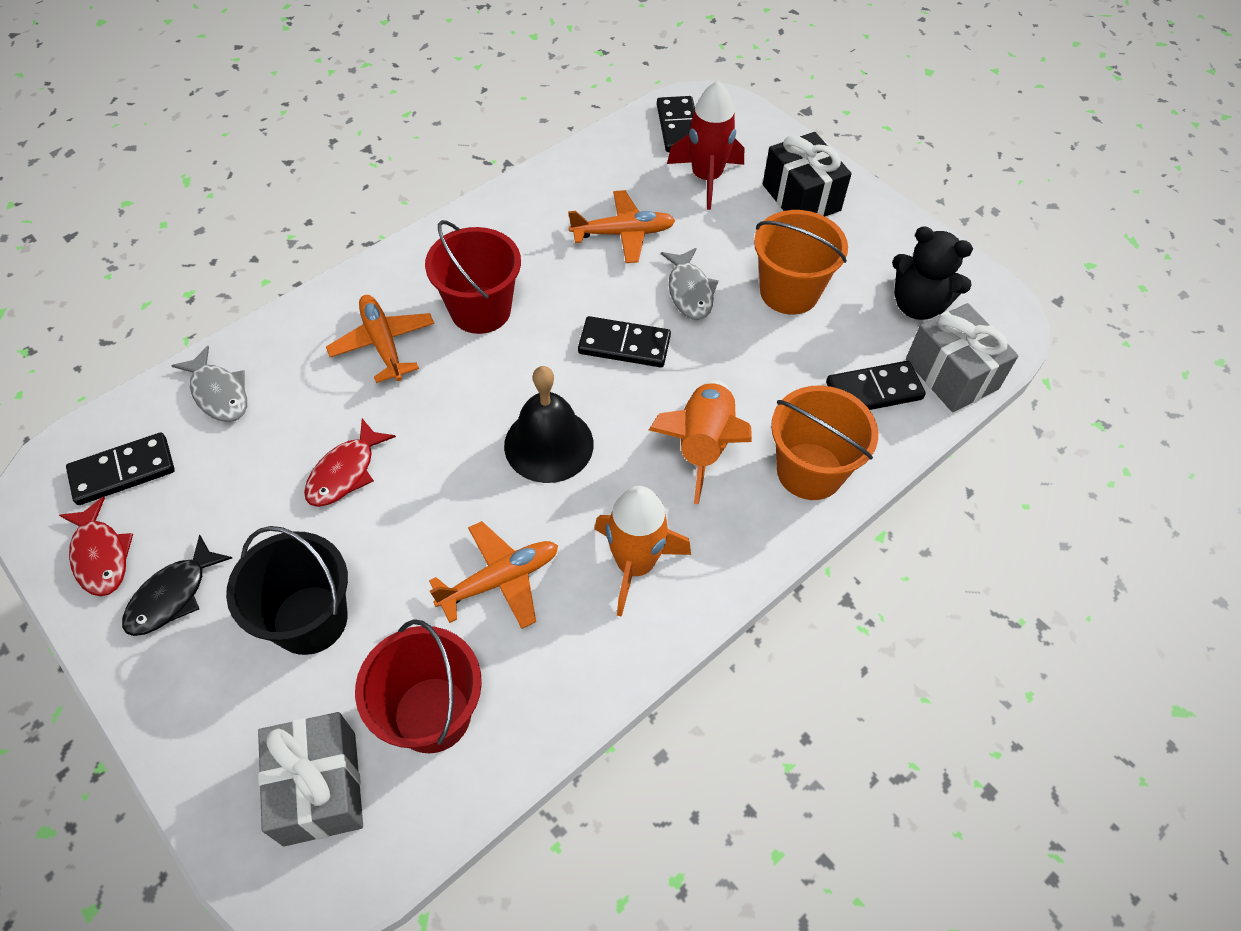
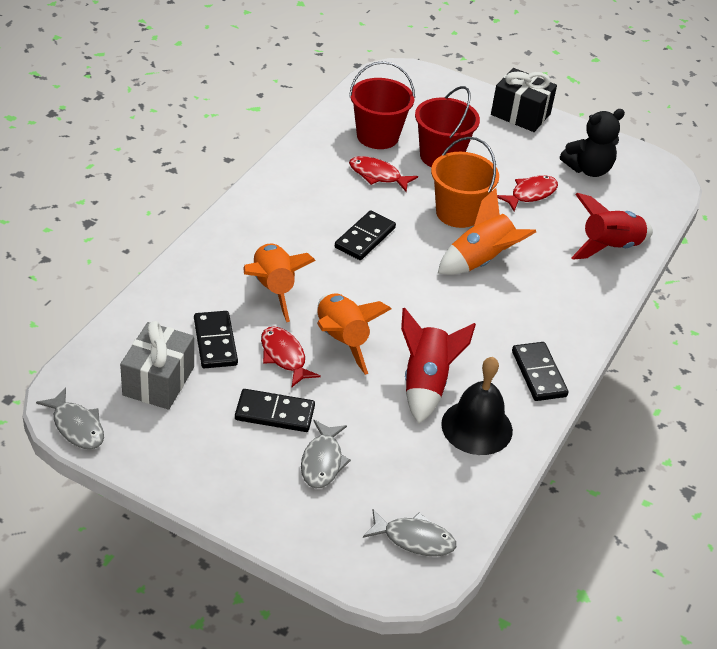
black bucket: [226,526,348,655] = 1 -> none = 0
black fish: [122,534,232,636] = 1 -> none = 0
grey fish: [171,346,247,422] [661,248,719,320] = 2 -> [36,387,104,449] [301,420,351,488] [363,509,456,557] = 3
grey gift: [258,712,363,847] [906,303,1019,412] = 2 -> [120,321,194,410] = 1
orange bucket: [754,210,848,315] [771,386,878,500] = 2 -> [431,137,499,228] = 1
orange plane: [326,295,434,383] [429,521,558,629] [568,190,675,263] = 3 -> none = 0
orange rocket: [594,486,691,617] [649,380,752,504] = 2 -> [243,244,316,322] [317,293,391,375] [438,188,536,275] = 3
red fish: [59,496,133,596] [304,419,396,507] = 2 -> [261,327,321,387] [349,156,418,192] [497,175,558,211] = 3
red rocket: [667,81,744,210] = 1 -> [401,308,476,423] [571,193,653,260] = 2

